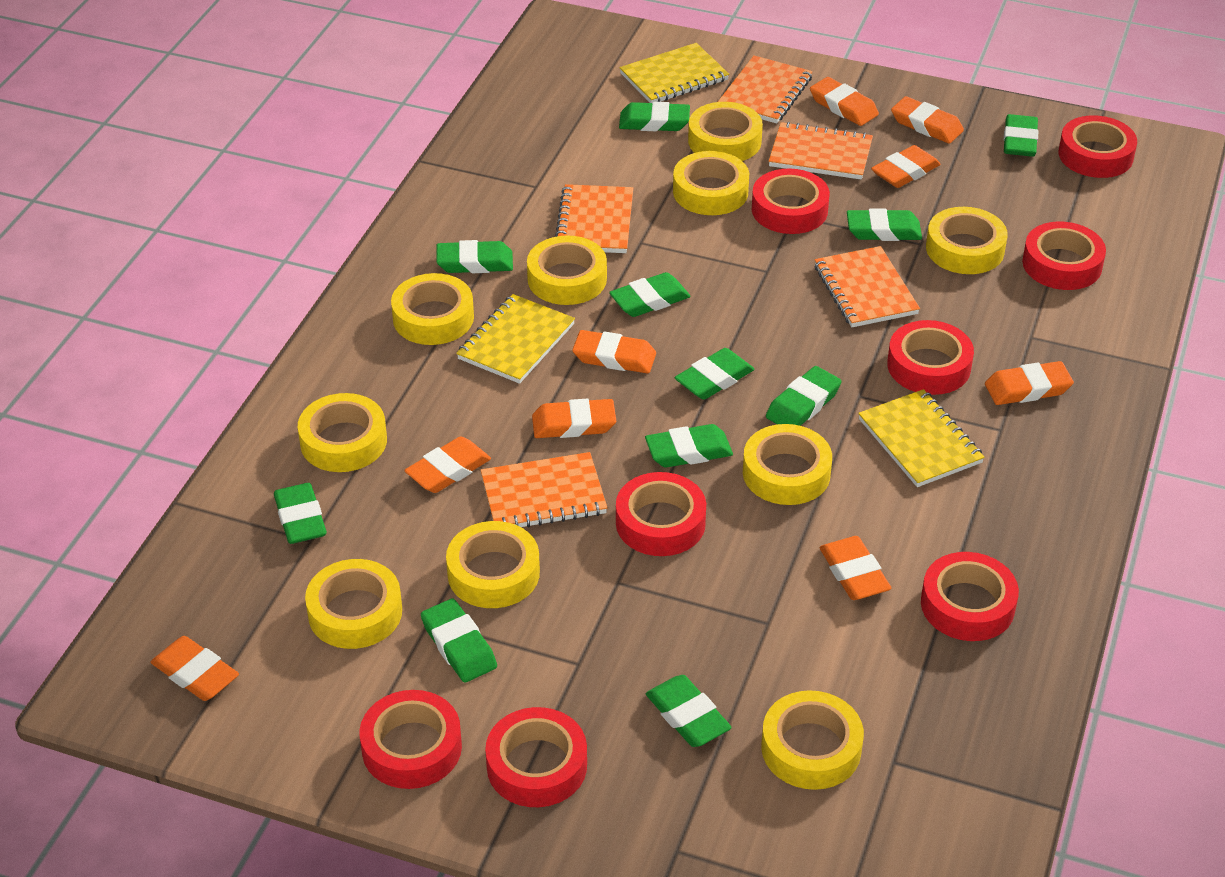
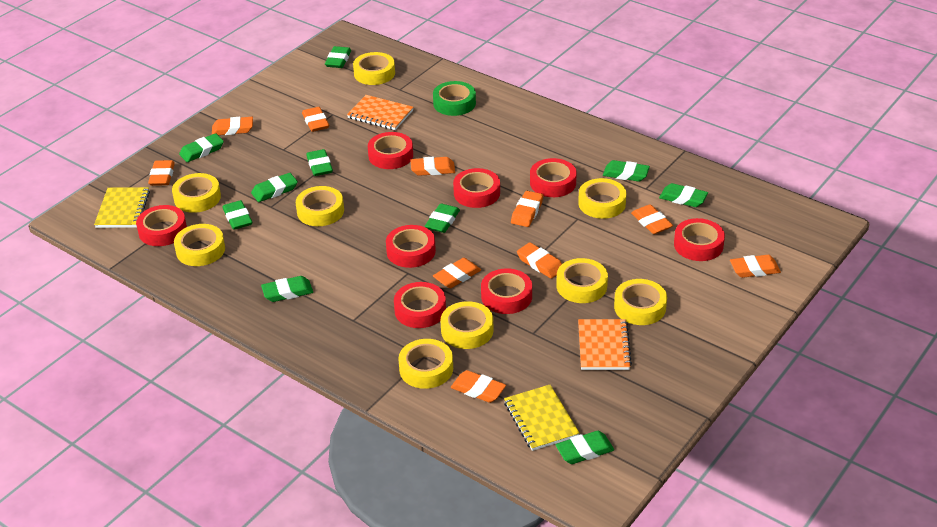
green eraser: [274,483,327,544] [421,598,497,683] [436,240,513,273] [609,272,691,317] [619,102,690,131] [645,424,733,468] [646,675,732,747] [675,348,754,400] [766,366,842,426] [847,208,922,241] [1004,114,1039,157] = 11 -> [179,133,224,162] [222,200,252,230] [251,173,298,202] [261,276,313,302] [306,149,333,176] [325,46,351,68] [425,204,460,233] [556,431,614,464] [603,160,650,182] [659,183,708,207] = 10
green tape: none = 0 -> [433,81,476,116] = 1
orange eraser: [150,636,239,701] [404,436,491,493] [532,398,616,438] [572,330,656,373] [810,77,879,126] [819,536,891,600] [871,145,941,188] [891,96,964,144] [985,361,1074,405] = 9 -> [148,160,175,186] [212,117,253,135] [302,107,329,132] [410,157,455,176] [433,258,481,288] [451,370,506,403] [511,191,543,227] [517,242,562,279] [631,204,673,234] [730,255,781,278] = 10
orange notebook: [481,452,607,527] [555,184,633,253] [718,55,813,124] [769,122,873,180] [815,246,920,327] = 5 -> [347,95,414,130] [578,319,632,370] = 2
yellow notebook: [456,294,575,384] [619,43,729,103] [858,389,985,487] = 3 -> [94,187,150,228] [504,385,579,451] = 2
yellow tape: [298,393,387,472] [305,559,402,649] [391,273,474,345] [446,521,540,608] [527,235,607,305] [673,151,749,215] [688,102,763,161] [743,424,832,505] [761,690,864,790] [926,207,1008,274] = 10 -> [172,173,221,213] [174,224,225,266] [296,186,344,226] [353,52,395,85] [398,339,453,389] [440,301,493,349] [556,258,608,303] [578,178,626,219] [614,279,667,325] = 9

